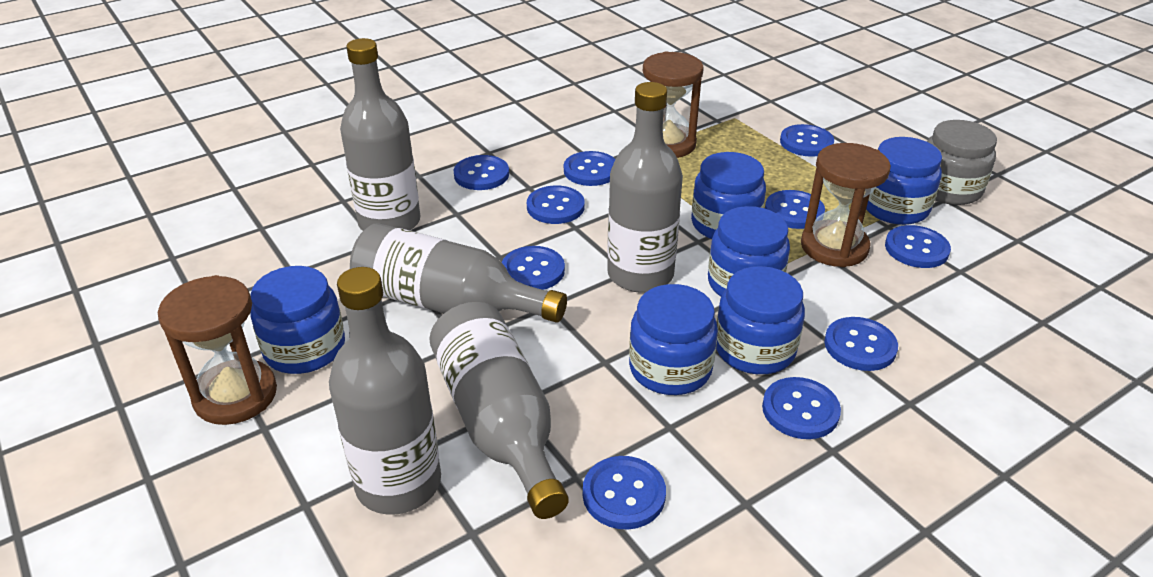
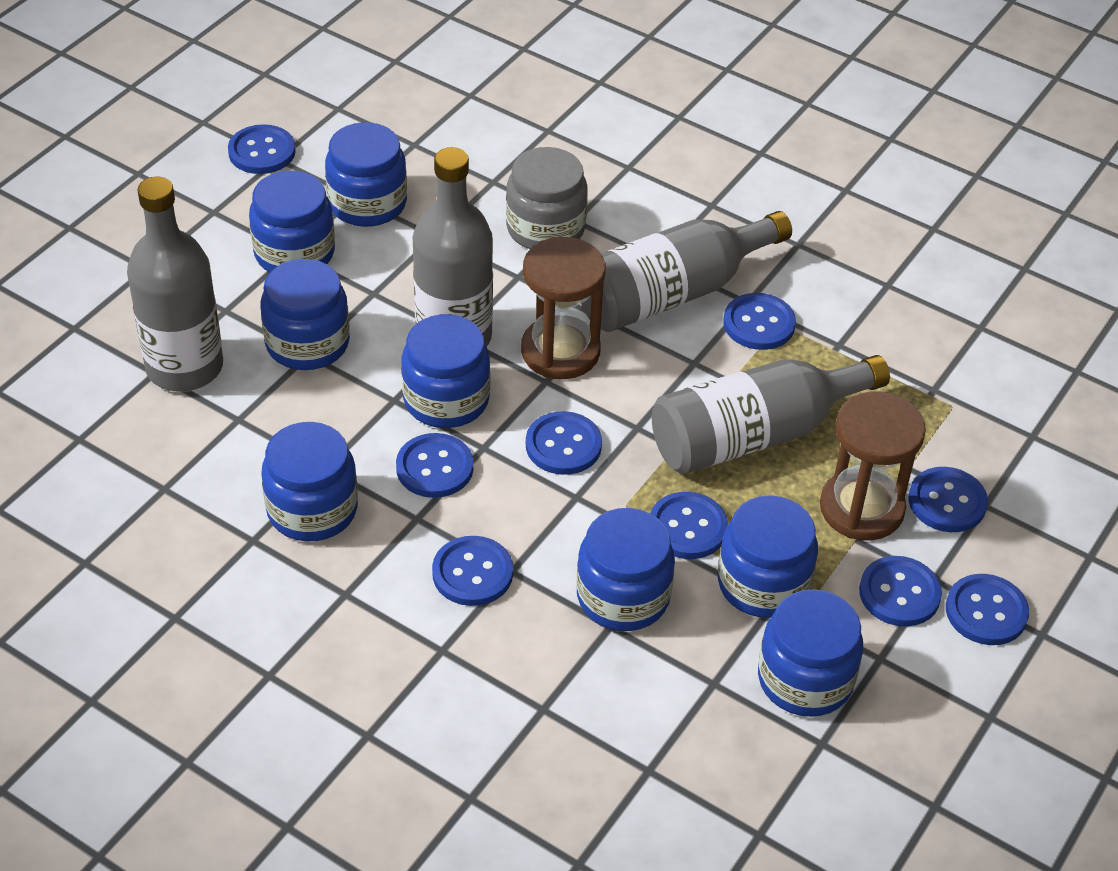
blue button: [454,155,509,190] [502,246,565,290] [527,185,585,224] [564,151,616,186] [583,456,666,529] [762,377,841,439] [765,190,825,229] [780,124,834,157] [824,317,898,371] [885,225,951,268] = 10 -> [228,124,296,174] [396,433,474,498] [432,536,513,606] [526,411,602,475] [650,492,728,559] [723,293,796,350] [859,556,942,627] [908,467,988,532] [946,574,1029,645] = 9
blue jar: [250,266,345,374] [629,284,718,395] [691,152,766,239] [708,206,790,296] [716,266,805,374] [866,137,942,225] = 6 -> [249,171,335,272] [260,259,350,370] [261,422,358,541] [325,122,407,227] [401,314,490,428] [577,508,675,631] [718,495,818,618] [758,589,863,717] = 8
brown hourglass: [158,275,277,425] [643,51,704,158] [801,143,891,267] = 3 -> [521,237,606,379] [820,391,926,541] = 2
grey bottle: [329,267,441,515] [340,38,420,231] [350,223,567,323] [429,302,569,519] [607,82,683,293] = 5 -> [127,177,223,392] [413,147,493,346] [581,211,792,332] [652,355,890,474] = 4

